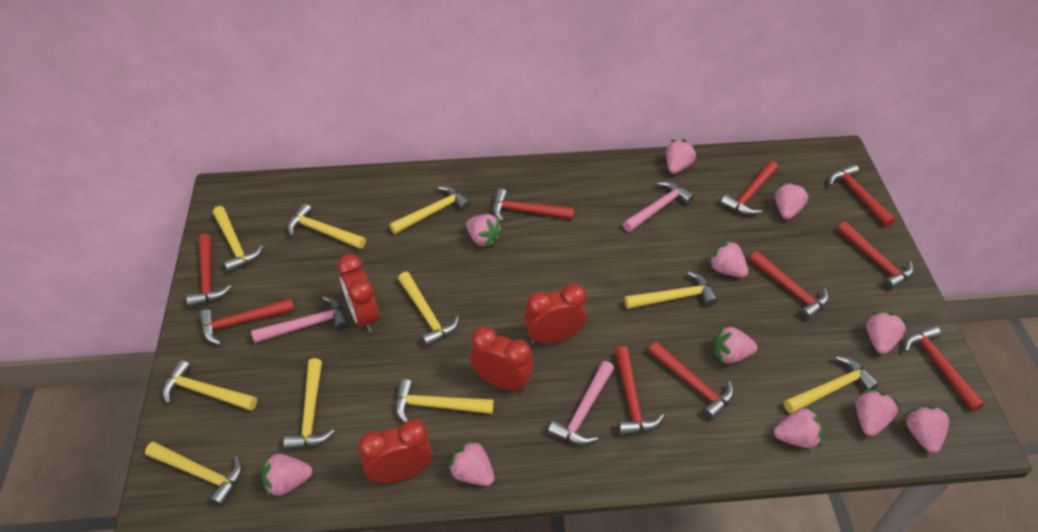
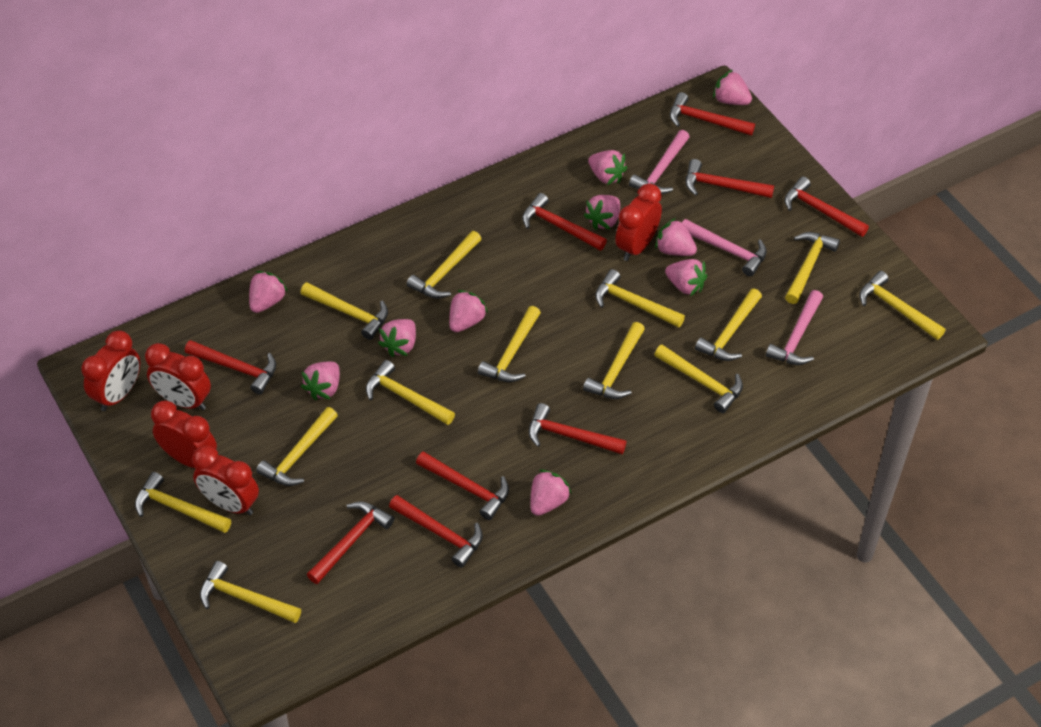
pink strawberry: [262,454,313,498] [448,439,494,486] [466,214,503,248] [666,139,697,174] [708,240,748,278] [714,325,757,364] [774,406,823,448] [775,183,809,219] [856,390,899,436] [866,312,906,354] [904,406,949,453] = 11 -> [249,271,288,313] [301,362,340,400] [378,319,416,357] [449,290,488,332] [530,470,572,516] [583,195,620,230] [588,150,627,185] [655,218,697,256] [665,259,707,296] [713,70,752,105] = 10
red clock: [337,254,379,333] [358,419,432,483] [470,326,534,392] [524,283,587,344] = 4 -> [81,330,140,411] [145,343,211,410] [151,400,217,468] [192,446,259,515] [615,183,662,261] = 5
red hammer: [186,234,232,307] [199,298,295,345] [493,189,574,222] [615,346,664,436] [648,342,734,420] [721,161,778,215] [749,251,829,320] [829,164,896,227] [837,222,914,290] [904,325,985,411] = 10 -> [185,340,276,394] [307,501,394,584] [389,495,483,568] [416,451,509,520] [522,193,607,251] [529,403,626,454] [670,92,755,135] [686,159,774,198] [784,176,869,237] = 9
yellow hammer: [145,442,242,507] [162,360,257,411] [213,206,263,273] [284,358,335,450] [287,203,366,249] [389,186,471,234] [395,379,494,422] [398,272,459,347] [625,271,717,309] [784,356,879,414] = 10 -> [135,472,231,533] [200,561,301,623] [256,407,338,486] [300,282,388,340] [366,360,455,425] [407,231,481,299] [478,306,541,382] [583,322,645,399] [595,269,685,328] [654,345,743,413] [695,289,762,361] [785,232,840,304] [859,271,945,340] = 13

